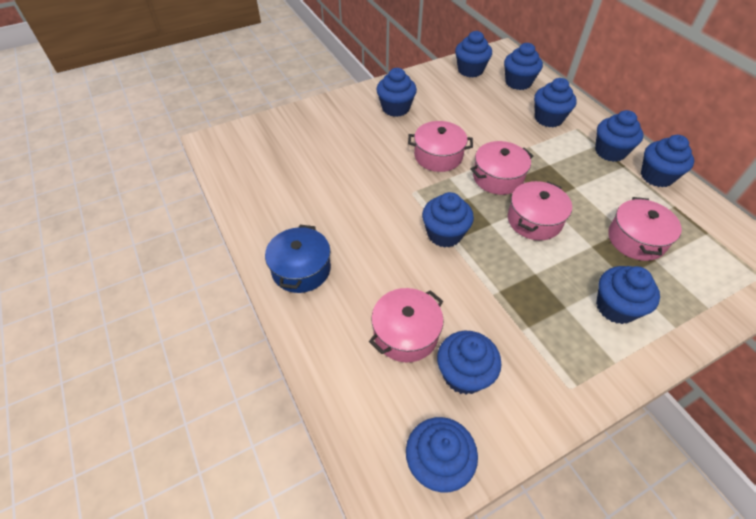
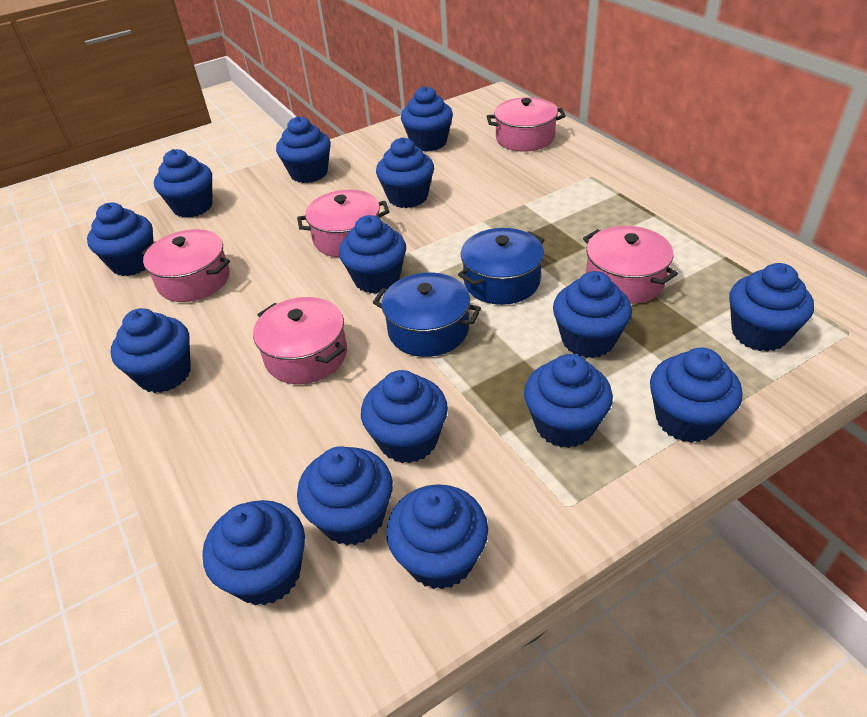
blue cupcake: [376,68,417,117] [406,417,478,493] [422,192,474,248] [437,331,502,395] [455,31,492,78] [504,43,543,90] [534,78,577,127] [595,110,643,162] [596,266,660,324] [641,135,694,188] = 10 -> [87,202,154,276] [110,308,191,393] [154,149,213,218] [202,500,305,606] [276,116,331,183] [297,446,393,545] [339,215,406,294] [361,370,448,463] [376,137,434,208] [386,484,488,590] [401,86,453,152] [524,354,613,448] [553,271,632,358] [650,348,743,443] [729,263,814,352] = 15
blue pot: [265,225,331,293] = 1 -> [373,272,481,357] [458,228,544,305] = 2

